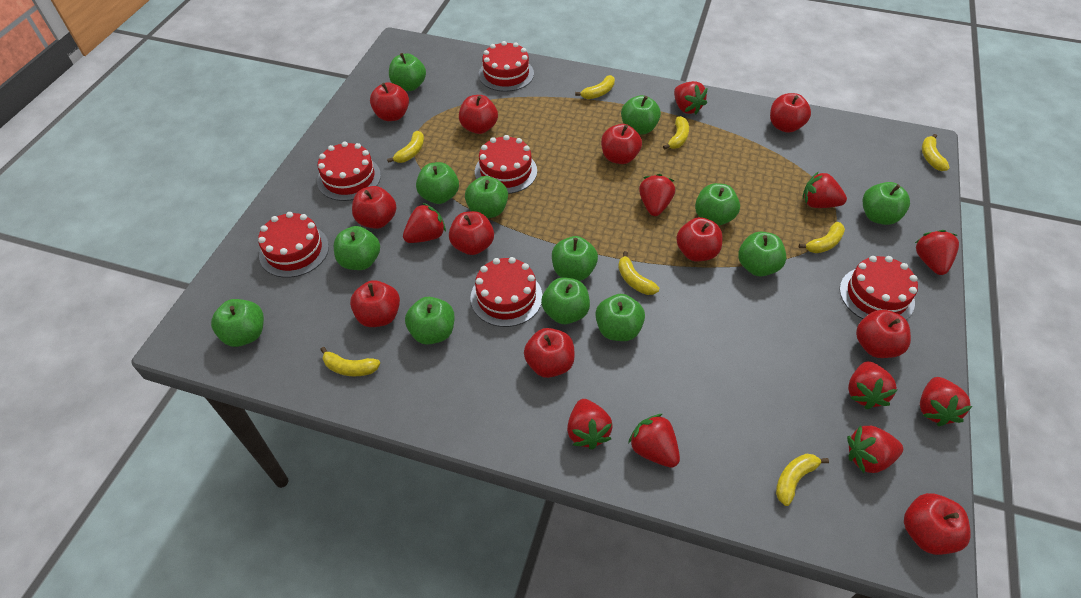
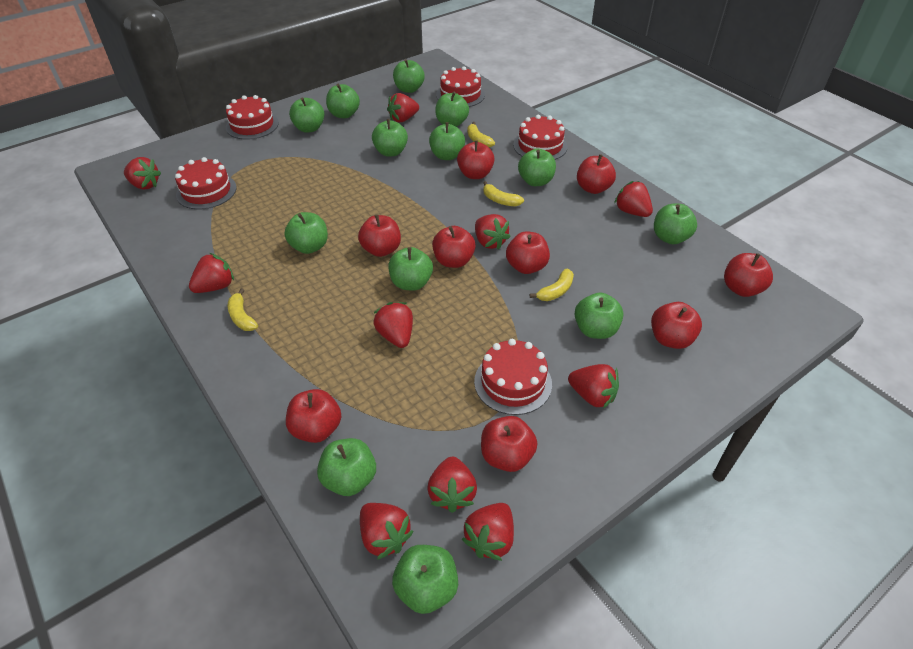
red apple: [350,280,400,327] [352,186,397,229] [370,83,409,121] [449,211,494,255] [459,95,498,134] [524,328,575,378] [601,124,642,164] [676,217,723,261] [770,93,811,133] [856,310,911,358] [904,493,971,555] = 11 -> [286,389,341,443] [358,214,401,257] [432,226,476,268] [457,140,495,179] [481,416,537,472] [506,231,550,274] [577,154,616,194] [651,302,702,349] [724,253,773,297] = 9
red cake: [258,212,329,278] [317,141,381,201] [470,257,542,327] [475,135,537,194] [479,41,534,92] [840,256,918,320] = 6 -> [175,157,236,209] [226,95,279,140] [436,66,485,107] [474,339,552,415] [513,115,568,160] = 5
yellow banana: [320,347,380,376] [387,131,424,163] [575,75,615,99] [618,251,659,295] [663,116,689,150] [776,454,829,506] [799,222,845,253] [922,134,950,171] = 8 -> [228,289,258,331] [467,122,495,147] [483,181,524,206] [530,269,574,301] = 4

